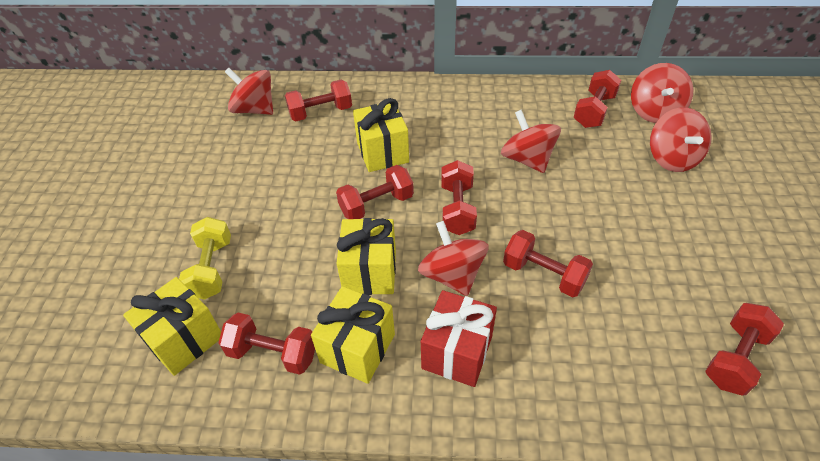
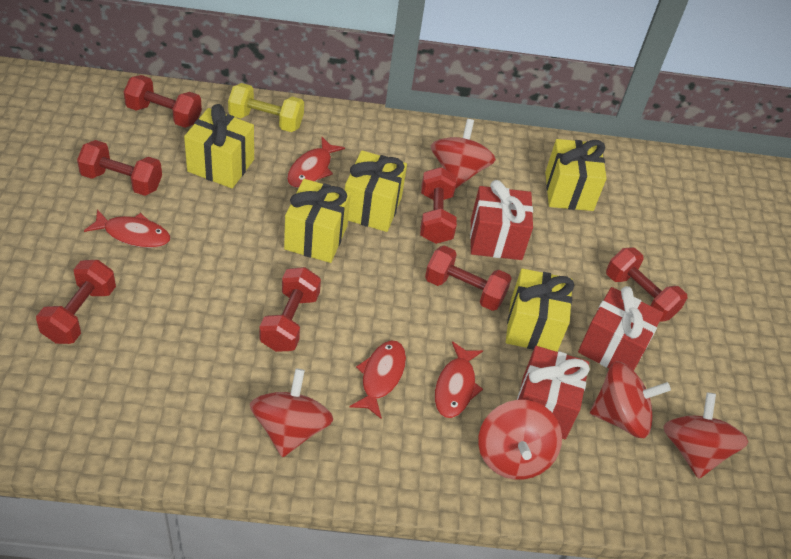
red fish: none = 0 -> [84,209,170,248] [287,137,345,188] [349,341,406,419] [435,341,483,418] = 4
red gift: [421,290,497,387] = 1 -> [470,180,533,260] [517,346,590,439] [578,286,663,371] = 3
yellow gift: [123,277,221,376] [311,286,395,384] [336,218,396,295] [353,98,409,172] = 4 -> [184,104,254,188] [284,179,351,263] [345,151,407,232] [506,268,574,352] [545,139,607,211] = 5

